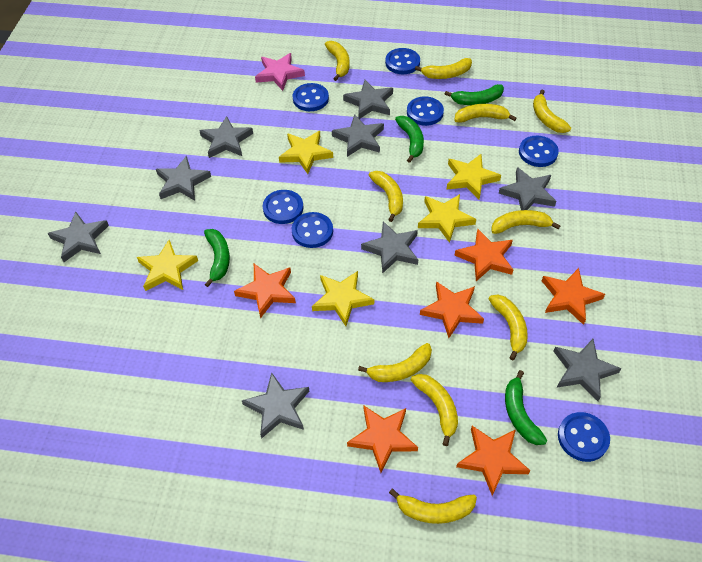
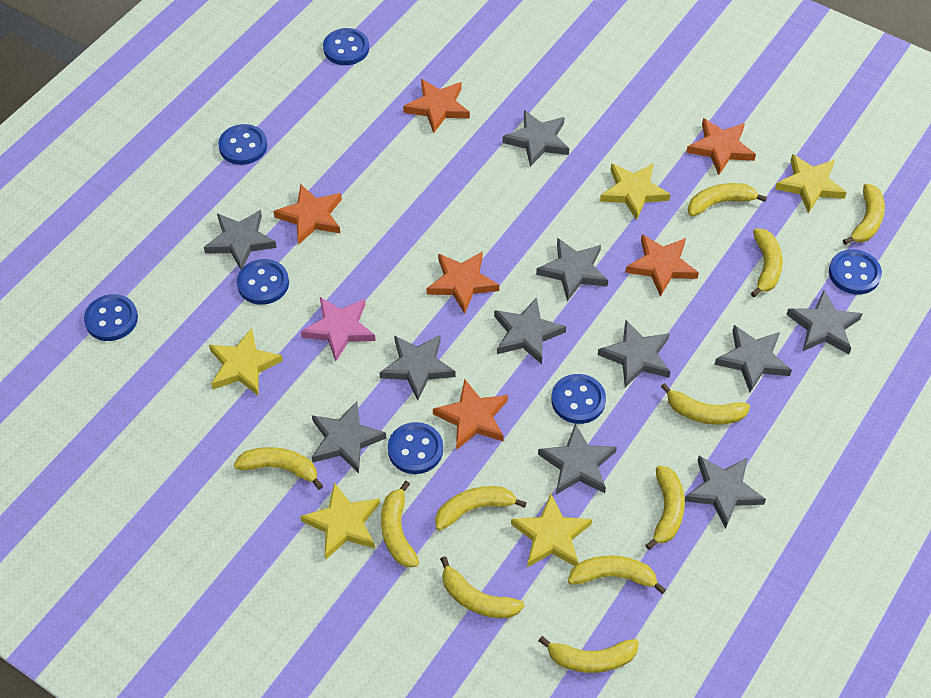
green banana: [204,229,230,287] [395,116,424,163] [445,84,504,105] [505,370,547,445] = 4 -> none = 0
grey star: [47,212,109,262] [156,156,211,201] [199,116,253,158] [242,372,309,439] [332,114,384,157] [343,80,393,119] [361,221,418,274] [498,167,556,210] [553,339,622,401] = 9 -> [204,210,277,270] [312,401,386,473] [379,335,455,401] [494,297,566,364] [503,110,569,167] [536,238,608,301] [538,423,617,495] [598,320,670,387] [685,456,766,529] [714,325,792,392] [786,290,863,354] = 11
yellow banana: [325,41,350,81] [358,343,432,382] [369,171,403,222] [389,488,477,524] [411,374,458,446] [415,58,472,79] [454,104,516,123] [489,295,528,360] [492,210,561,234] [533,90,571,133] = 10 -> [234,447,323,490] [381,481,419,567] [435,486,527,531] [440,556,524,618] [538,636,639,673] [568,556,666,594] [645,465,685,550] [661,383,750,425] [688,183,767,216] [751,228,783,297] [843,183,885,245] = 11

